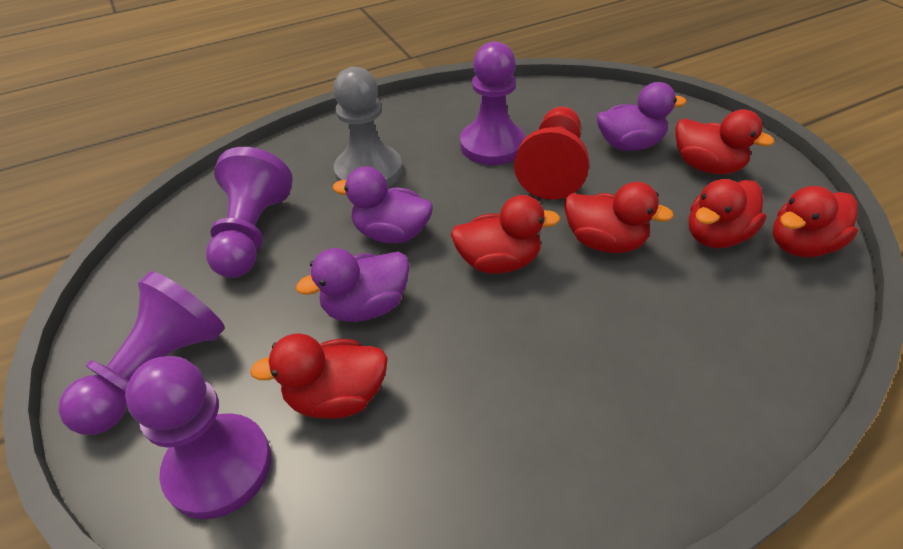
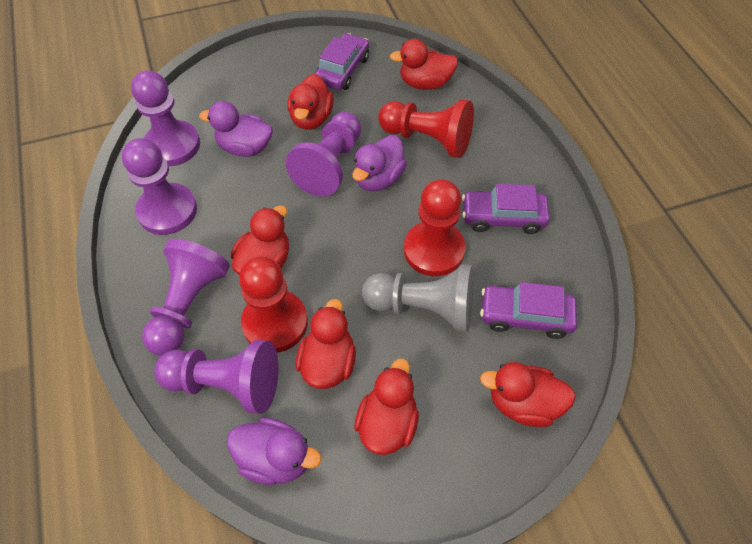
purple car: none = 0 -> [315,33,369,90] [462,184,550,234] [480,282,577,339] = 3
purple pawn: [58,271,225,435] [125,356,271,519] [206,147,293,278] [460,41,525,165] = 4 -> [122,138,197,235] [131,71,200,166] [142,239,230,356] [154,340,278,414] [286,112,361,197] = 5
red pawn: [514,107,589,200] = 1 -> [239,256,308,353] [378,99,474,158] [404,179,466,276] = 3

